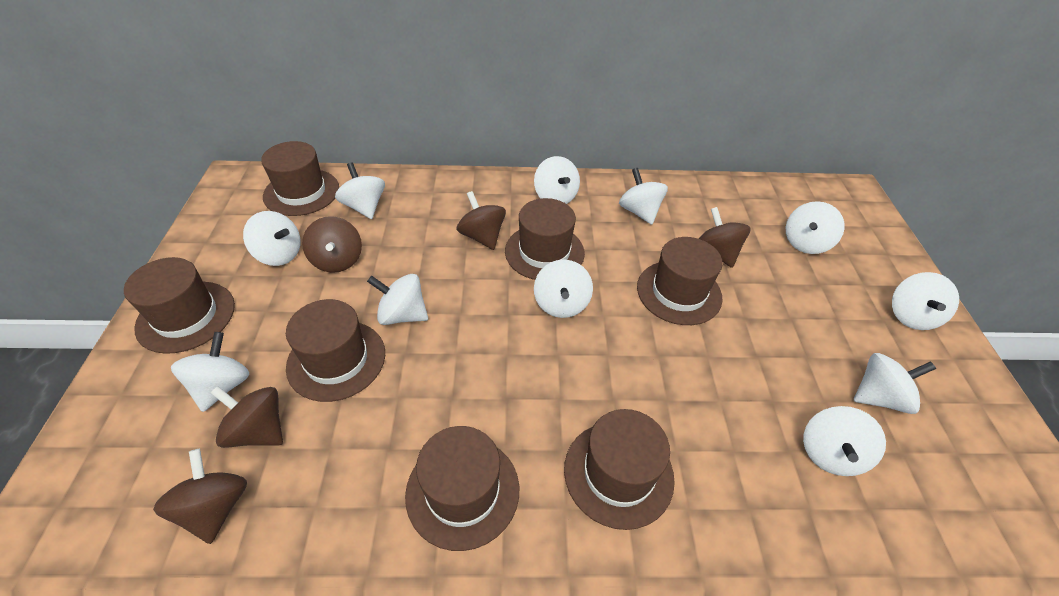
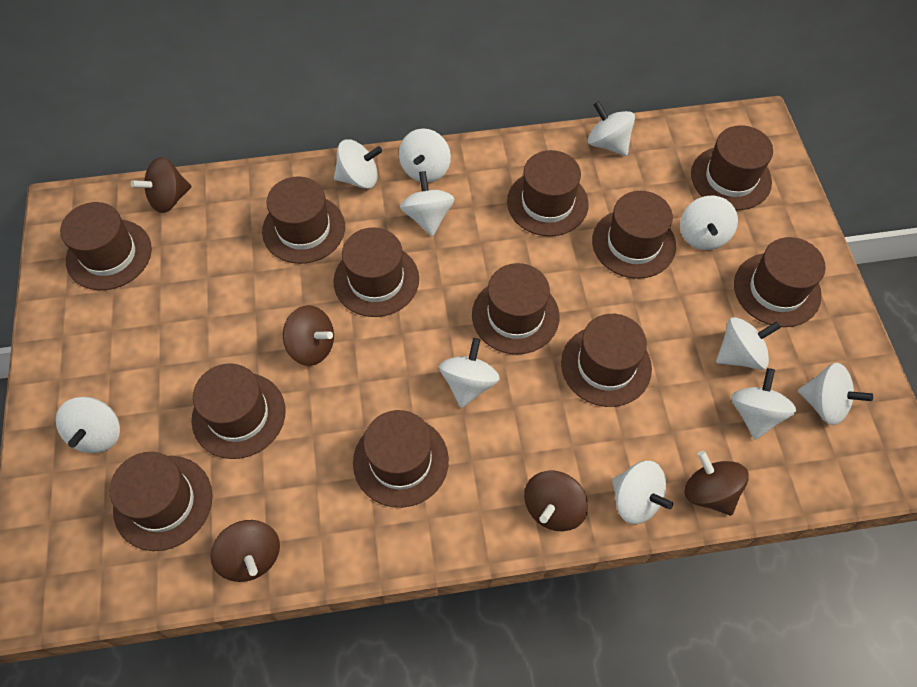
brown hat: [124,257,235,354] [261,141,339,216] [286,299,385,402] [405,426,519,551] [505,198,585,280] [564,409,675,530] [637,237,723,325] = 7 -> [60,202,152,290] [109,452,213,551] [192,363,285,459] [262,176,345,264] [333,227,419,317] [353,410,449,508] [472,263,559,355] [507,150,589,236] [561,314,652,407] [592,191,676,279] [691,125,773,210] [734,237,826,327] = 12

